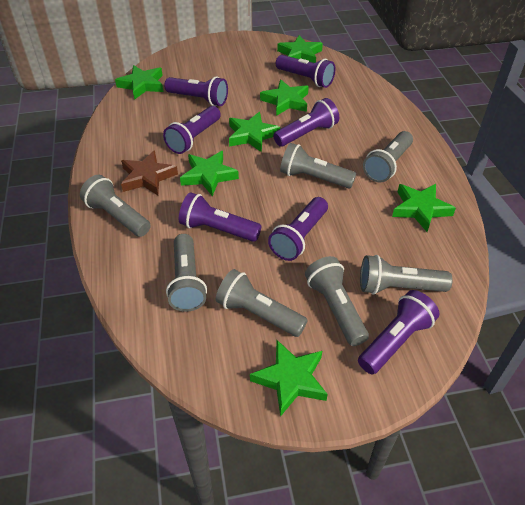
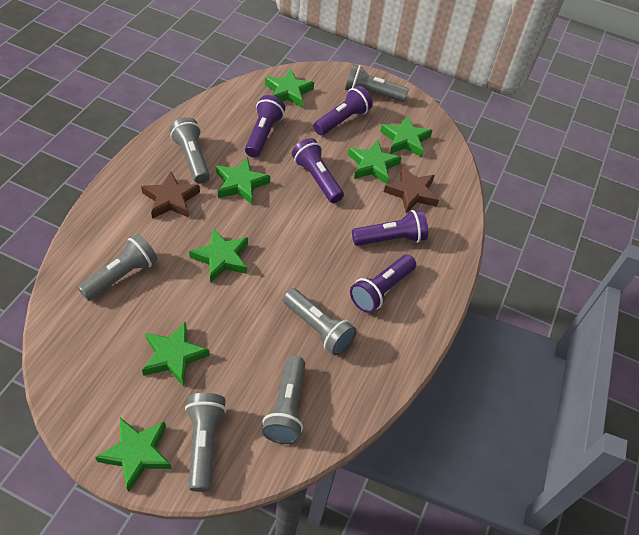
brown star: [121,150,178,195] = 1 -> [141,171,200,219] [384,166,439,213] = 2
grey flashlight: [80,175,151,237] [166,234,207,312] [216,269,308,337] [280,143,356,189] [305,256,369,346] [360,255,453,295] [363,131,413,183] = 7 -> [77,234,158,301] [170,117,210,184] [185,393,226,492] [262,356,305,444] [283,288,357,355] [345,64,409,102] = 6
purple flashlight: [163,106,221,154] [164,76,228,106] [179,192,262,242] [268,197,328,261] [273,98,339,147] [276,55,335,88] [358,290,440,374] = 7 -> [245,95,285,158] [292,138,344,203] [313,86,373,135] [350,255,416,313] [352,210,428,246] = 5

